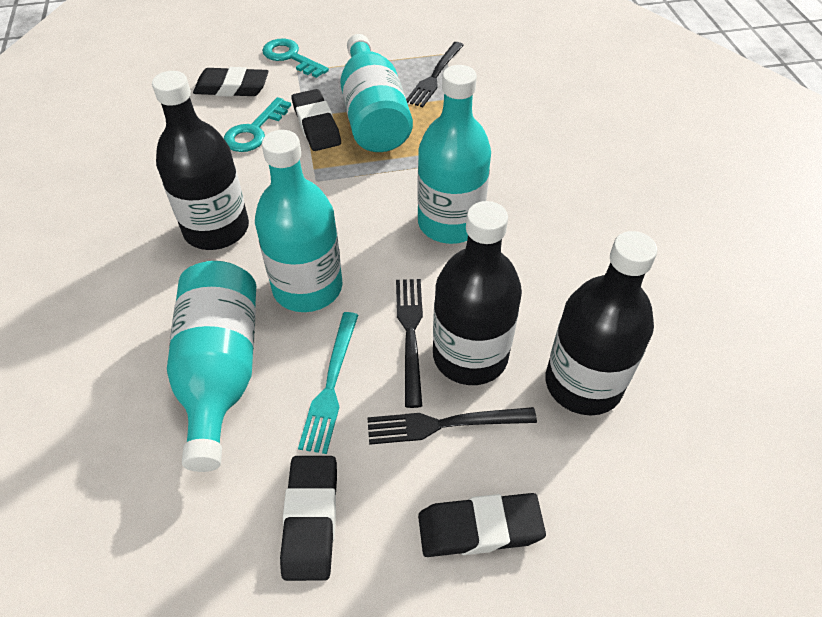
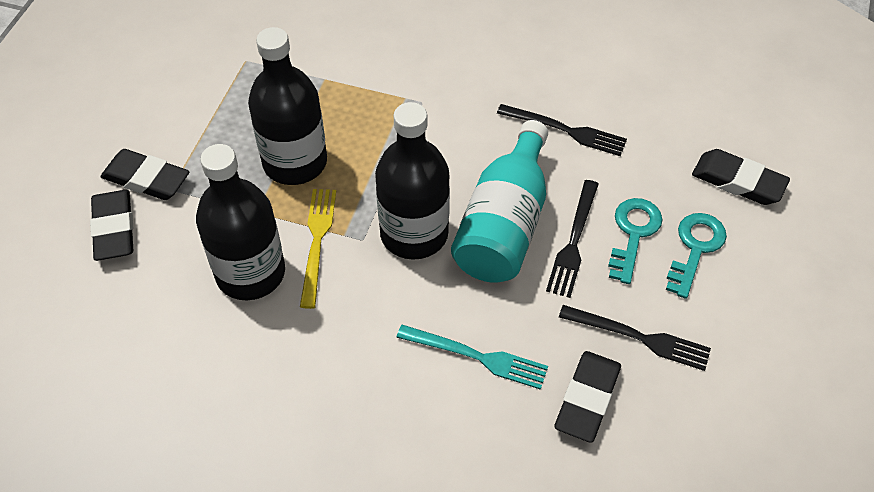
turquoise bottle: [167,261,256,472] [255,130,342,312] [340,34,413,152] [417,65,491,244] = 4 -> [451,120,548,283] = 1
yellow fork: none = 0 -> [300,189,336,309] = 1

